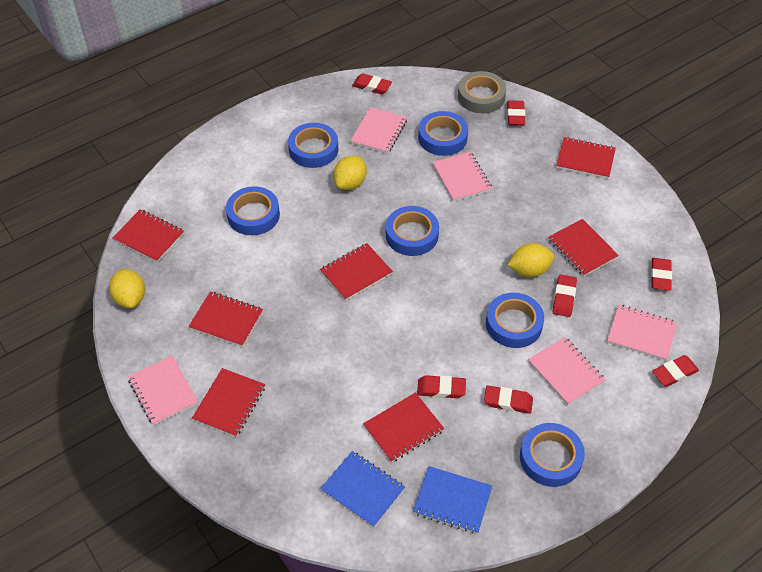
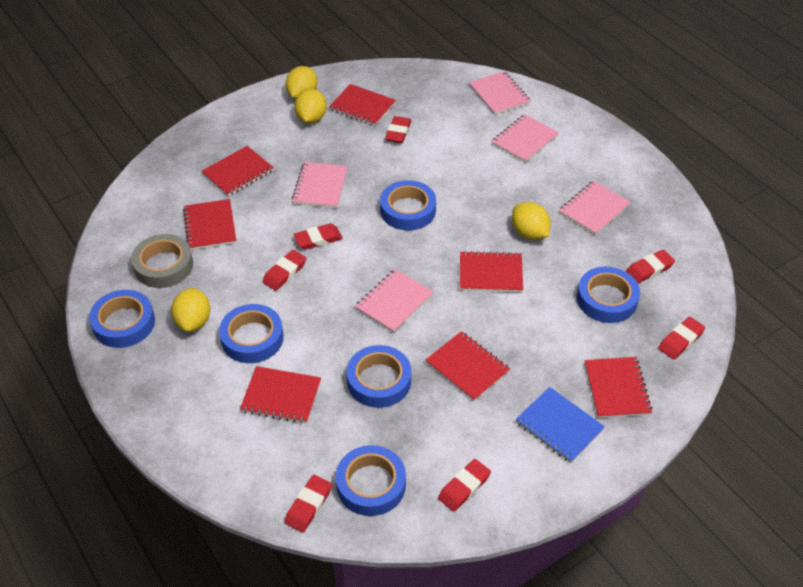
blue notebook: [320,451,405,527] [413,466,492,534] = 2 -> [516,387,605,463] = 1
yellow lemon: [109,269,145,308] [333,156,367,190] [508,243,554,277] = 3 -> [171,288,210,332] [285,66,318,99] [295,89,327,123] [512,202,551,240] = 4

